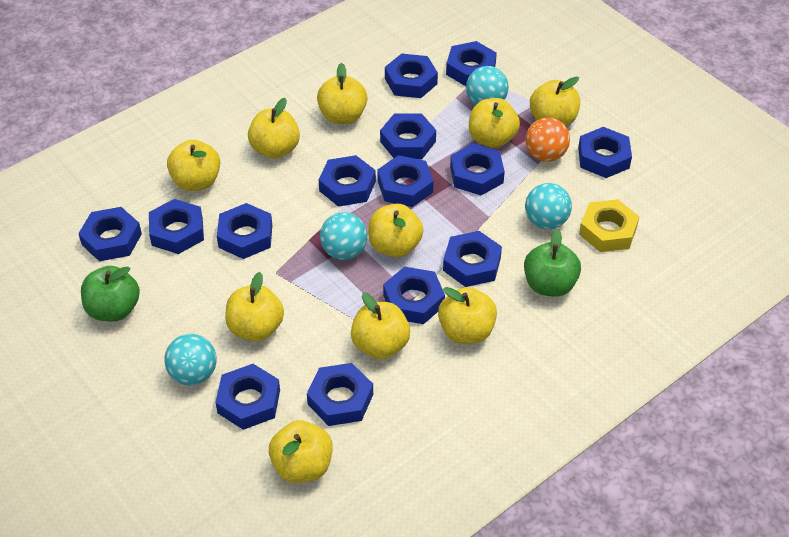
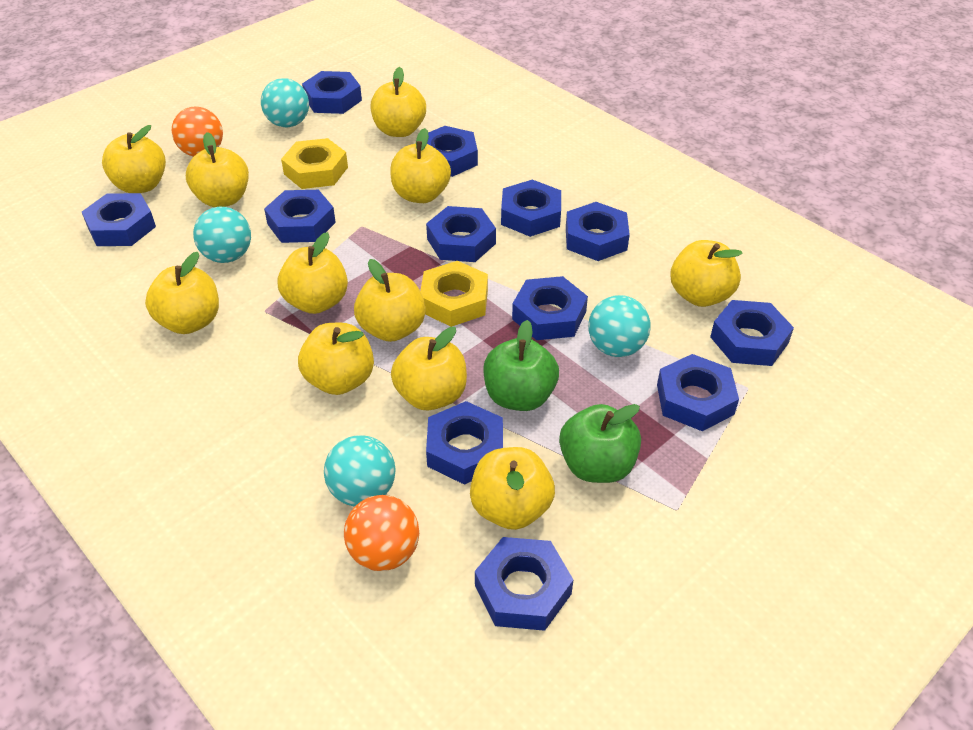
blue nut: [78,207,142,261] [149,199,204,254] [215,364,280,430] [217,203,272,259] [307,363,373,426] [319,155,376,207] [377,155,434,207] [380,114,436,159] [383,266,445,324] [385,53,438,98] [443,231,502,287] [446,41,497,86] [450,143,505,195] [578,127,632,178] = 14 -> [82,193,156,246] [264,190,336,243] [302,71,362,114] [426,206,496,262] [426,401,503,485] [427,126,478,177] [475,537,573,631] [501,179,561,237] [512,276,588,340] [566,202,630,261] [657,354,739,431] [710,300,794,366] = 12
orange ball: [525,117,570,162] = 1 -> [172,107,223,157] [344,495,419,571] = 2
yellow apple: [167,140,220,191] [225,272,284,341] [248,98,300,159] [269,420,333,483] [317,63,367,124] [351,292,410,359] [368,204,424,257] [438,287,497,344] [469,98,520,148] [530,77,580,127] = 10 -> [102,125,166,193] [145,252,219,334] [186,132,249,207] [278,232,348,314] [298,323,374,395] [354,259,426,342] [371,67,426,137] [390,128,451,203] [391,327,467,410] [470,447,555,530] [670,240,743,307] = 11
yellow nut: [579,199,639,252] = 1 -> [281,138,348,189] [420,261,488,327] = 2

